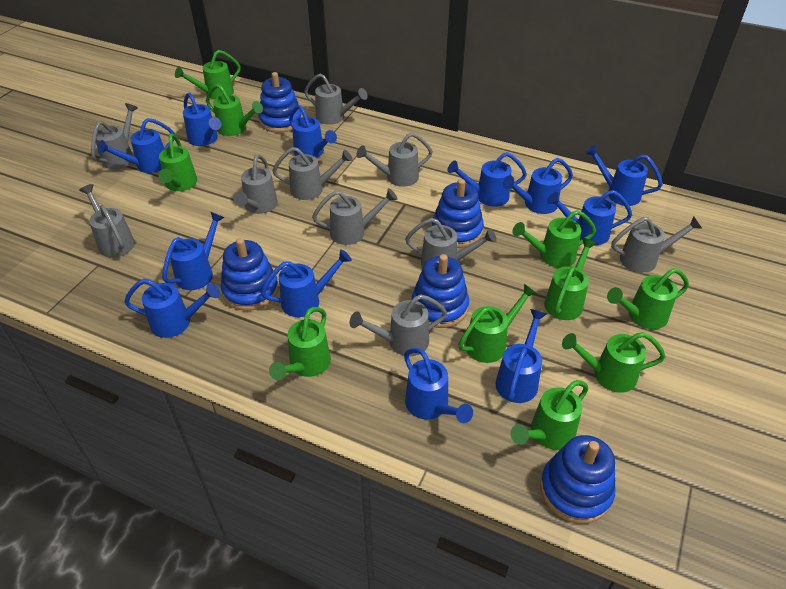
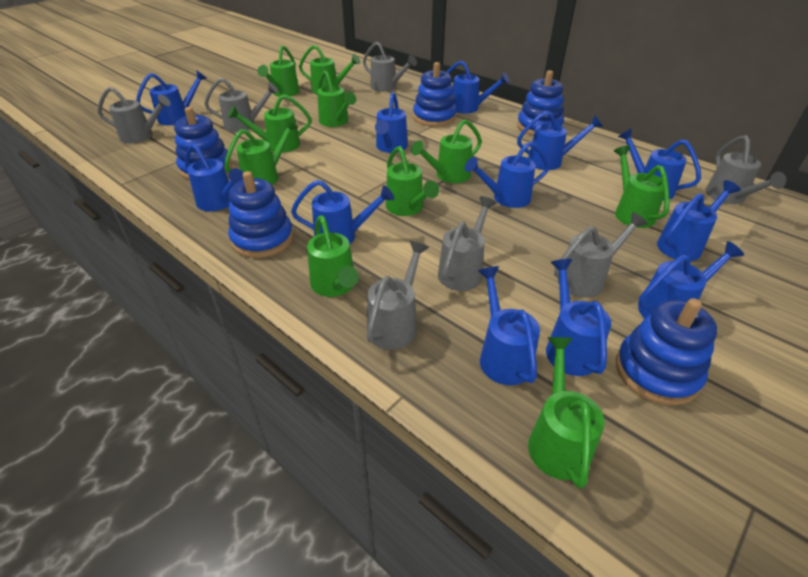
grey watering can: [79,184,135,258] [91,103,138,169] [233,154,278,214] [272,147,353,200] [304,73,368,125] [312,188,398,245] [350,294,447,356] [356,133,433,187] [405,218,496,268] [611,216,702,273] = 10 -> [98,87,171,143] [204,78,279,132] [363,42,417,92] [367,241,429,350] [438,196,497,291] [554,212,648,298] [705,135,786,204] = 7

